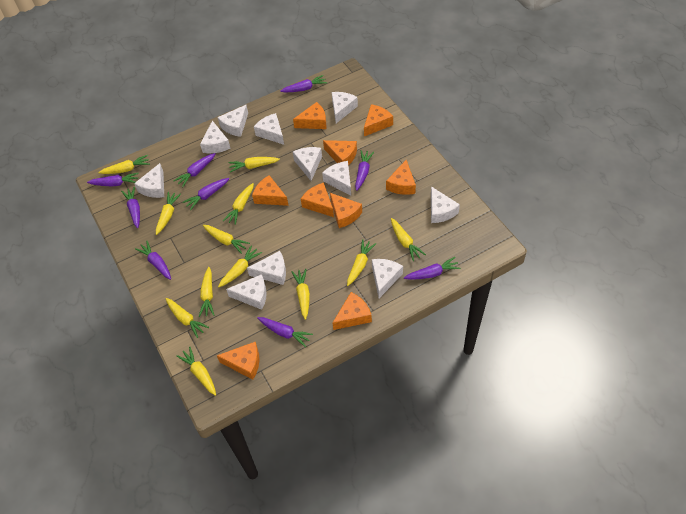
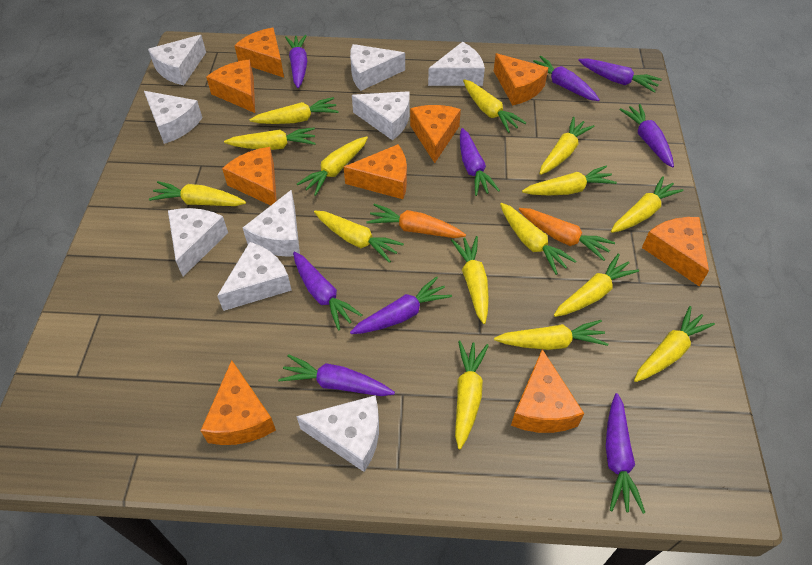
orange carrot: none = 0 -> [366,204,466,238] [518,208,615,261] = 2
white cheese: [134,163,164,198] [200,121,231,153] [217,105,248,137] [226,274,266,310] [247,251,286,285] [254,113,284,145] [293,147,322,181] [322,161,351,196] [332,92,358,123] [372,259,403,298] [431,186,460,223] = 11 -> [144,91,203,144] [148,35,206,85] [168,208,228,277] [217,242,292,311] [243,190,300,257] [296,395,379,472] [350,44,405,91] [352,91,410,140] [428,42,485,86] = 9
yellow carrot: [98,155,150,174] [156,192,181,235] [165,298,209,338] [177,347,216,396] [199,267,214,317] [203,225,250,254] [218,245,262,287] [223,183,254,225] [228,157,280,172] [291,269,310,320] [347,239,376,286] [391,218,426,261] = 12 -> [149,181,246,206] [224,127,316,150] [249,97,339,124] [297,136,368,196] [314,211,404,263] [451,236,489,324] [455,341,489,449] [463,79,526,133] [494,320,608,350] [500,203,576,275] [522,166,617,195] [539,117,595,175] [554,253,639,317] [611,176,684,233] [634,306,715,382] = 15

